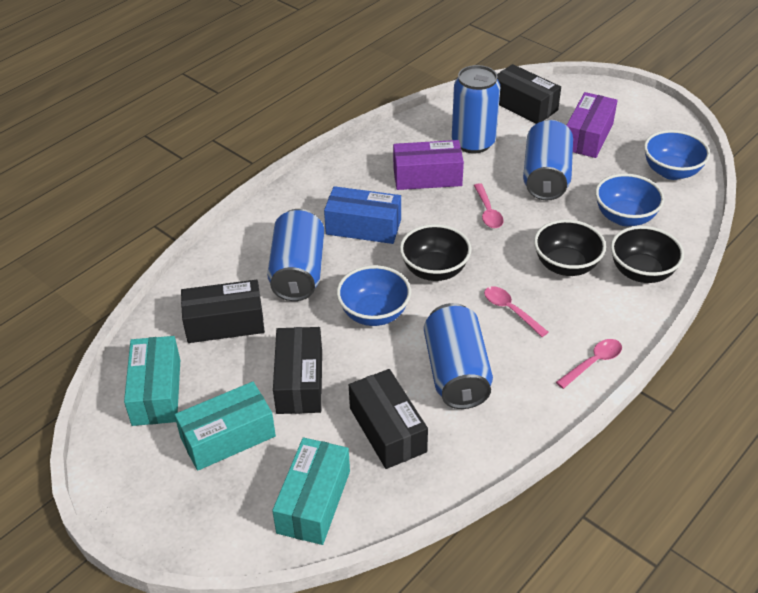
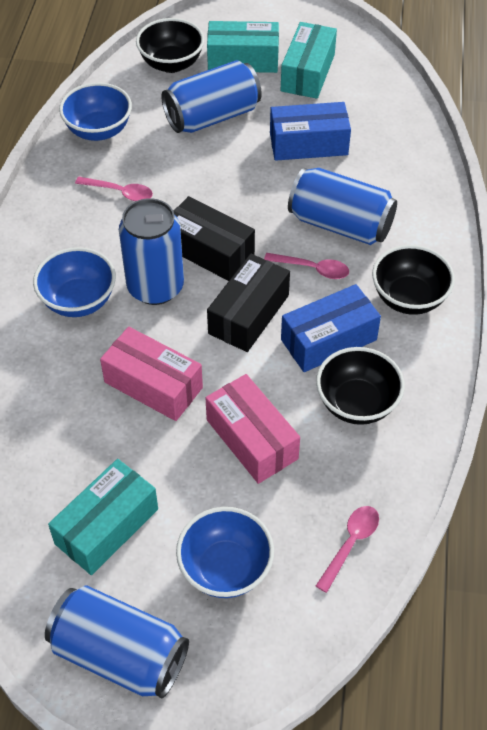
black box: [181,280,265,343] [273,327,322,414] [349,369,428,469] [497,64,561,124] = 4 -> [174,196,255,281] [207,254,290,352] = 2
blue box: [324,186,401,244] = 1 -> [270,102,351,161] [281,284,381,372] = 2
pink box: none = 0 -> [100,327,203,421] [206,374,300,484] = 2
purple box: [393,140,464,190] [566,92,618,158] = 2 -> none = 0

